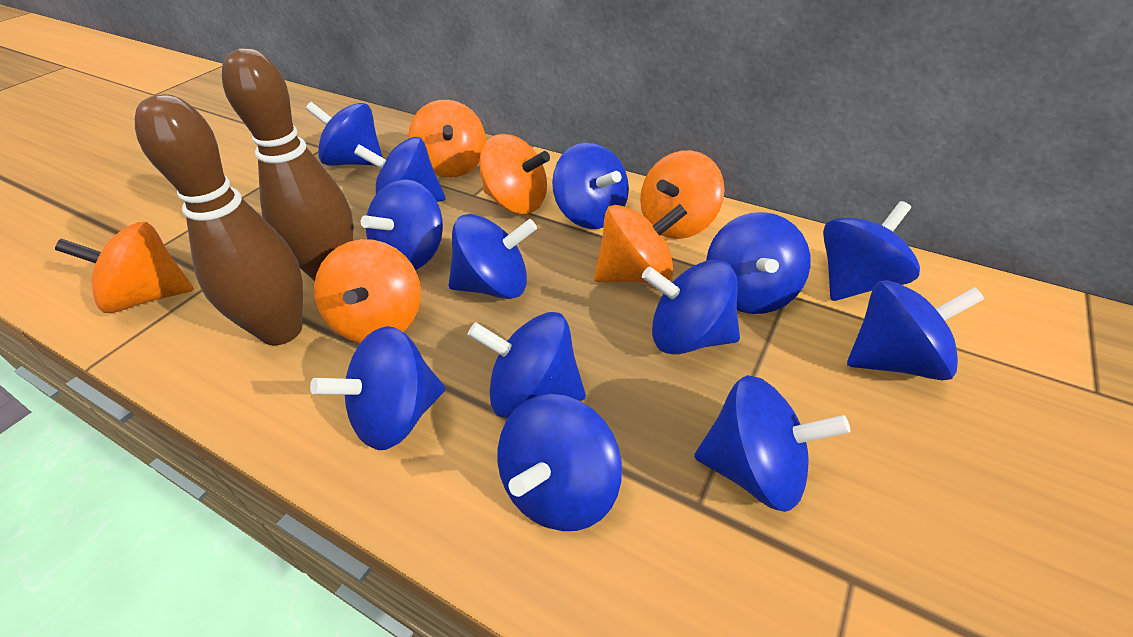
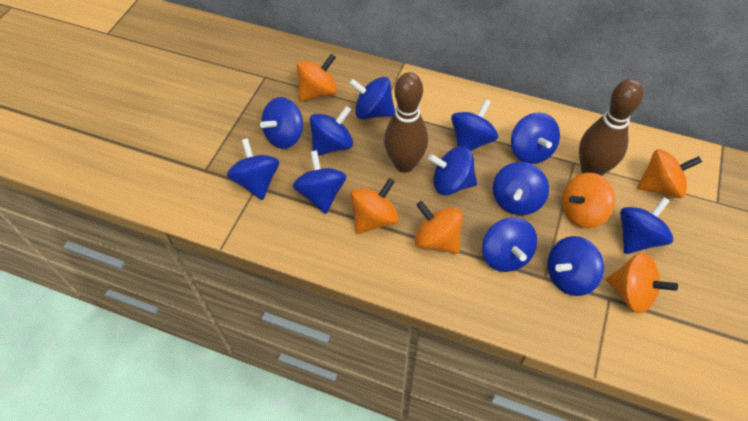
blue spinning top: [306,102,383,166] [310,326,445,450] [354,137,445,202] [361,179,443,270] [449,214,537,299] [468,312,586,418] [497,394,622,531] [552,143,629,229] [642,260,740,355] [694,375,850,512] [706,212,810,314] [823,201,920,301] [847,280,984,381] = 13 -> [227,138,279,200] [260,97,303,149] [293,150,346,214] [310,106,353,156] [349,77,395,119] [428,146,477,195] [451,99,498,151] [482,217,537,272] [493,162,549,215] [511,112,560,164] [548,236,604,296] [620,197,674,254] = 12

